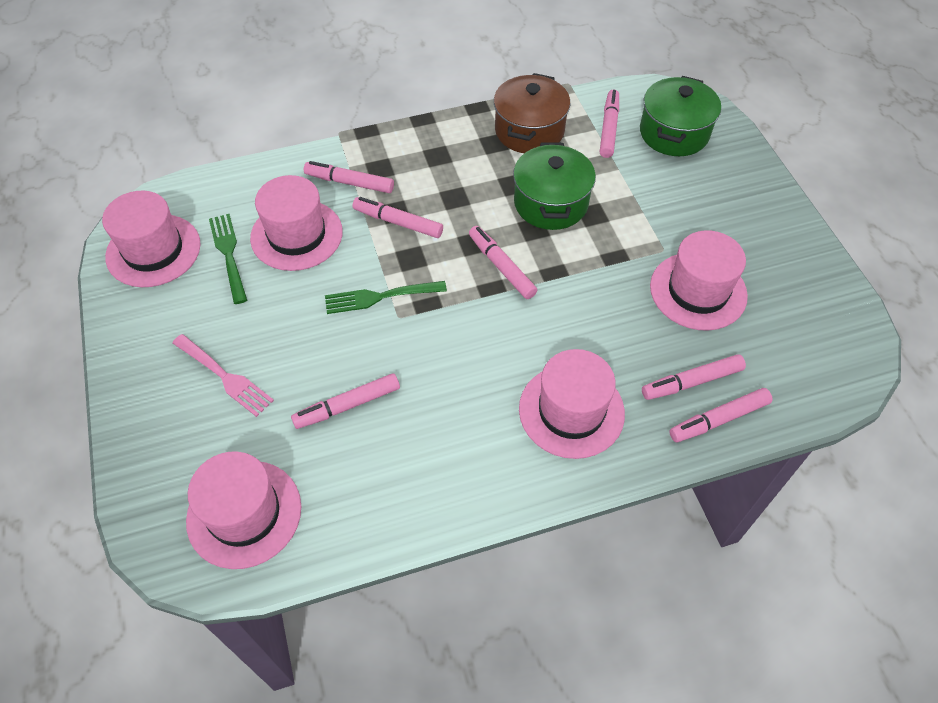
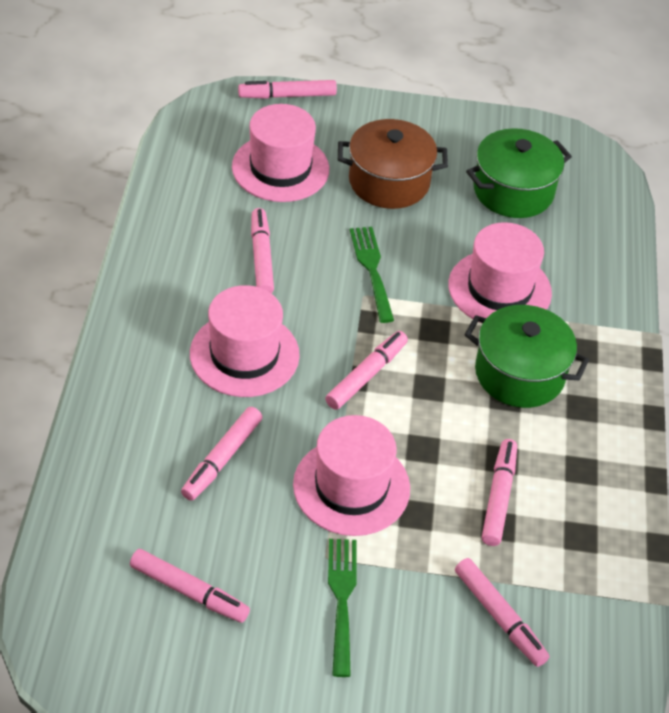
pink fork: [172,334,274,417] = 1 -> none = 0
pink hat: [102,191,201,287] [186,451,301,569] [250,175,343,271] [519,349,625,459] [650,230,748,331] = 5 -> [190,285,300,397] [232,104,329,202] [293,415,410,536] [448,222,552,323] = 4

